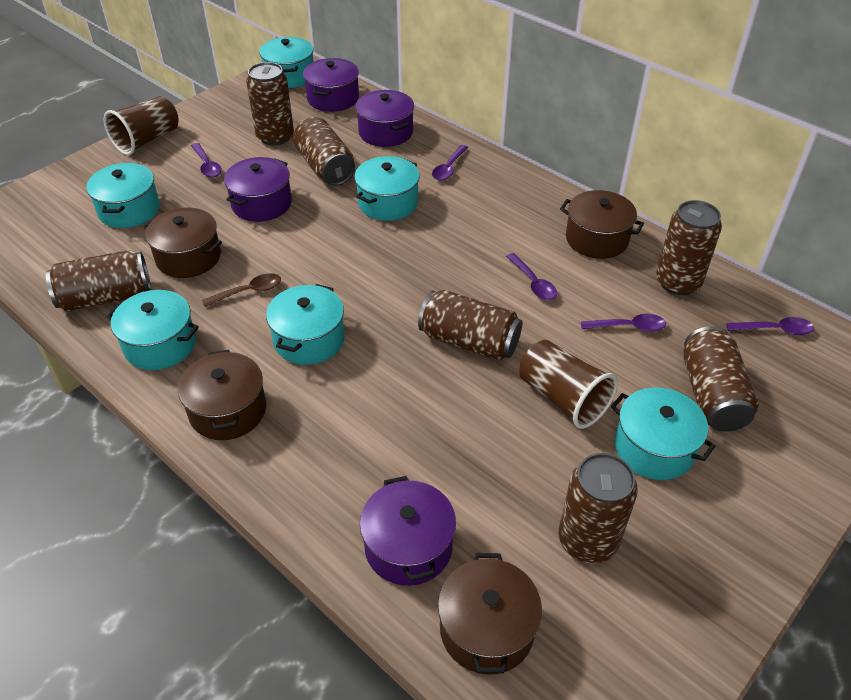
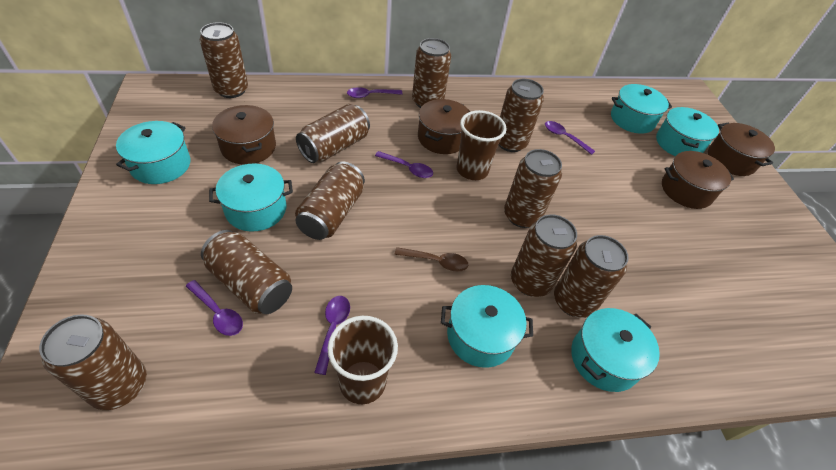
brown can: [46,250,151,312] [246,62,294,146] [293,117,355,186] [418,290,522,361] [559,453,638,564] [656,200,722,295] [683,326,759,431] = 7 -> [39,314,147,410] [200,22,248,98] [201,230,292,314] [295,161,365,240] [296,104,370,163] [412,38,451,108] [499,79,544,152] [504,149,562,228] [511,214,577,297] [554,235,629,318] = 10
purple pot: [224,157,292,222] [303,58,359,112] [356,90,414,147] [360,476,456,586] = 4 -> none = 0

